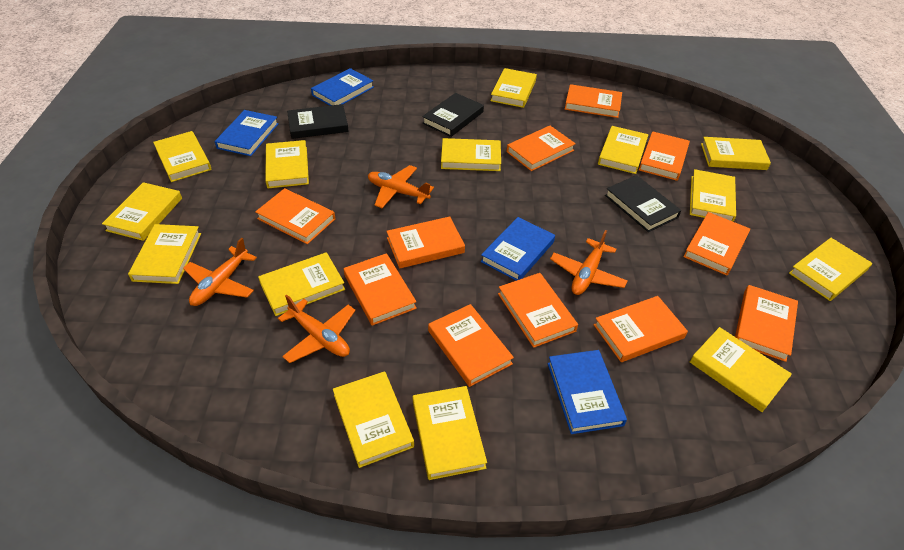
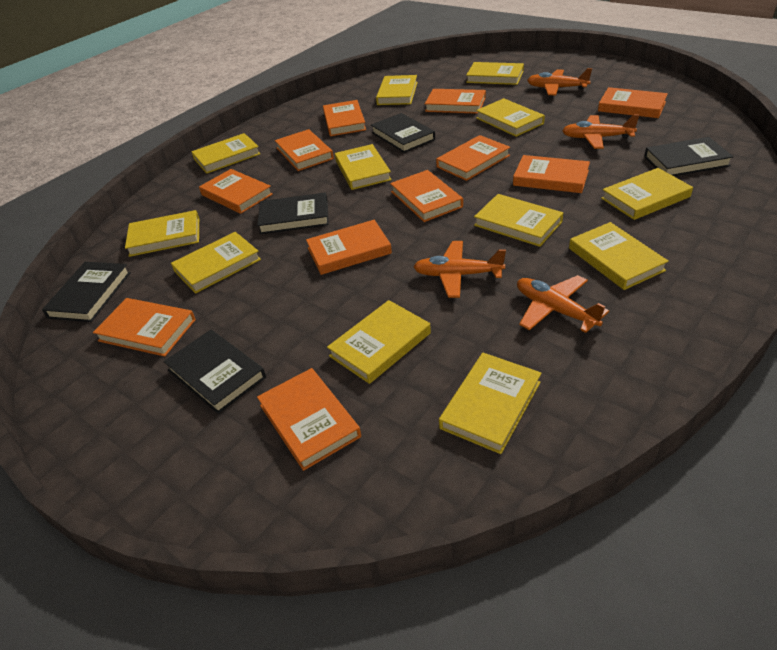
black book: [287,104,349,139] [422,93,484,137] [605,175,681,232] = 3 -> [42,262,131,322] [163,330,266,414] [257,192,329,234] [371,113,435,153] [644,137,733,176] = 5
blue book: [215,110,279,156] [311,68,374,106] [481,217,555,281] [547,350,627,434] = 4 -> none = 0
yellow book: [102,182,182,241] [128,224,201,284] [153,131,211,182] [258,252,345,316] [265,140,309,188] [333,371,414,468] [413,386,487,480] [441,138,501,171] [490,68,537,108] [598,126,648,174] [690,169,736,222] [690,327,792,412] [701,137,771,170] [789,238,872,301] = 14 -> [125,210,199,257] [171,232,261,294] [191,133,260,174] [327,300,431,384] [335,144,392,190] [376,75,418,105] [439,353,541,454] [466,62,524,85] [474,194,563,247] [476,98,545,137] [569,222,669,290] [601,168,693,220] = 12

